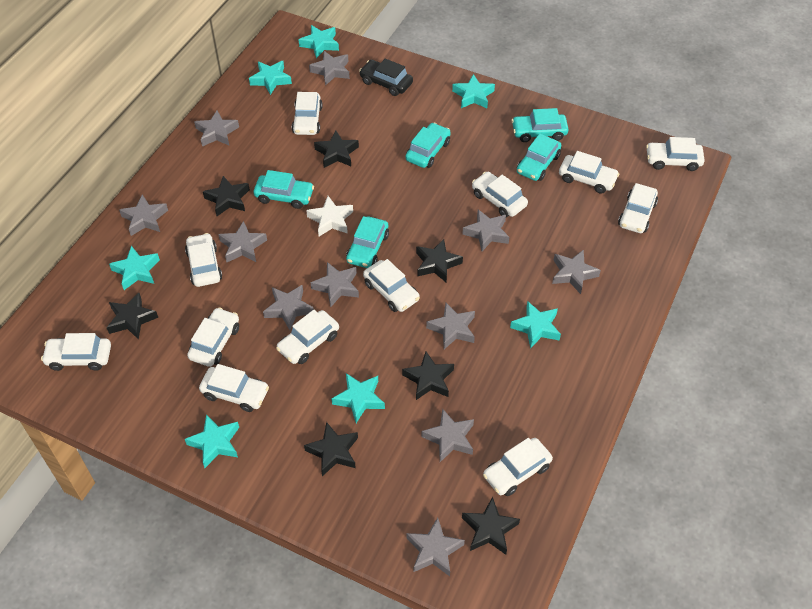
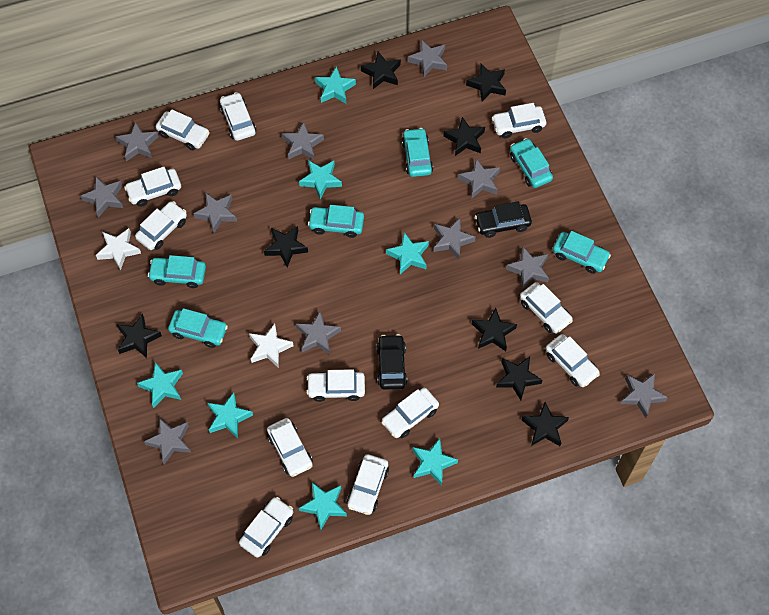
black car: [359,58,413,96] = 1 -> [377,334,407,390] [475,201,532,238] = 2
black star: [106,293,158,340] [203,176,250,216] [304,422,358,476] [314,131,359,168] [402,351,454,400] [416,239,463,283] [462,497,520,555] = 7 -> [117,314,162,358] [264,226,308,268] [361,52,401,89] [443,117,485,156] [466,64,506,101] [472,308,517,351] [496,356,543,400] [522,402,569,446] = 8
turquoise car: [254,170,314,209] [346,216,389,268] [405,123,451,168] [512,108,569,142] [517,134,561,181] = 5 -> [148,255,206,288] [168,308,228,348] [308,205,364,238] [402,128,433,177] [510,138,553,188] [553,231,611,274] = 6
white star: [306,196,353,236] = 1 -> [96,228,141,270] [249,323,294,368] = 2

